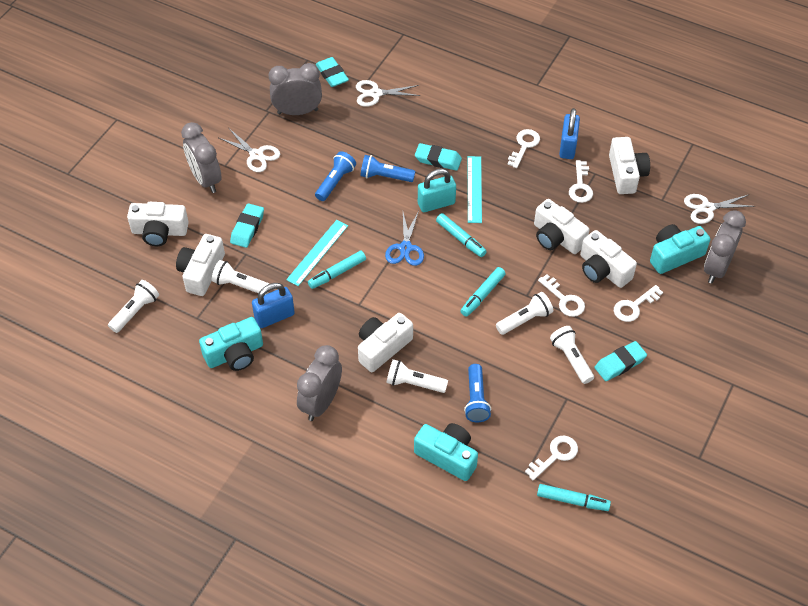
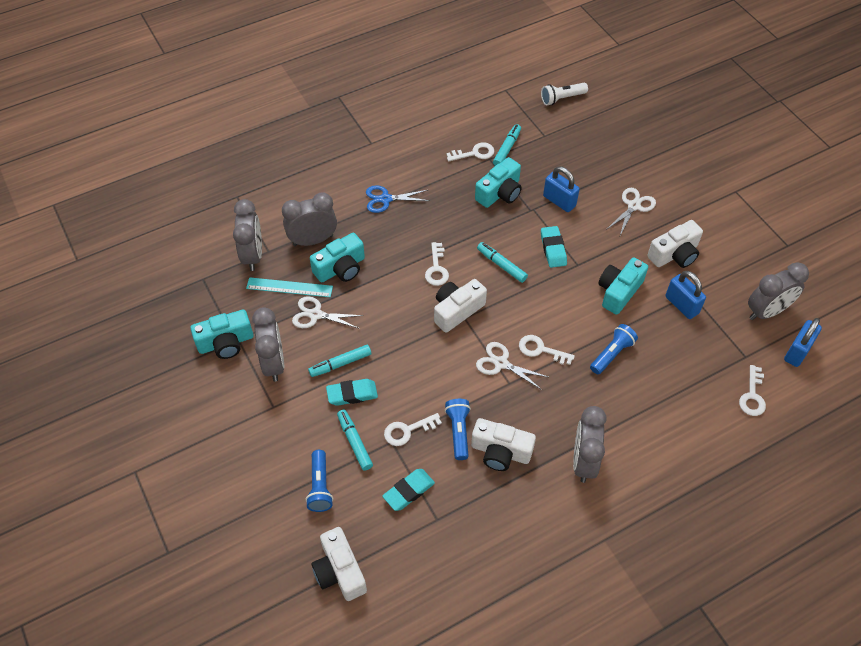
blue padlock: [252,283,295,328] [559,108,580,159] = 2 -> [543,166,580,212] [665,271,706,319] [784,318,822,367] = 3
grey clock: [181,122,221,193] [269,63,322,115] [297,345,342,421] [704,210,746,284] = 4 -> [233,199,262,271] [252,307,284,382] [282,192,337,246] [573,406,606,483] [748,262,809,320] = 5
turquoise camera: [199,317,263,371] [414,423,478,481] [650,224,710,274] = 3 -> [190,310,253,359] [310,233,365,282] [475,157,522,208] [598,257,648,315] = 4
turquoise eraser: [230,203,264,248] [316,57,349,87] [415,143,462,171] [595,341,647,381] = 4 -> [326,379,378,406] [382,469,435,511] [541,226,567,268] = 3
turquoise padlock: [418,169,456,212] = 1 -> none = 0
turquoise ruler: [286,220,348,286] [468,156,482,223] = 2 -> [246,277,333,297] = 1
white camera: [127,202,189,246] [176,234,225,296] [358,313,413,372] [534,199,589,254] [580,230,637,288] [609,137,650,194] = 6 -> [311,527,367,601] [434,279,487,333] [471,418,536,471] [647,220,703,268] = 4
white flashlight: [108,280,159,333] [212,260,269,295] [386,359,448,393] [496,292,553,335] [550,326,594,384] = 5 -> [541,83,588,106] = 1

